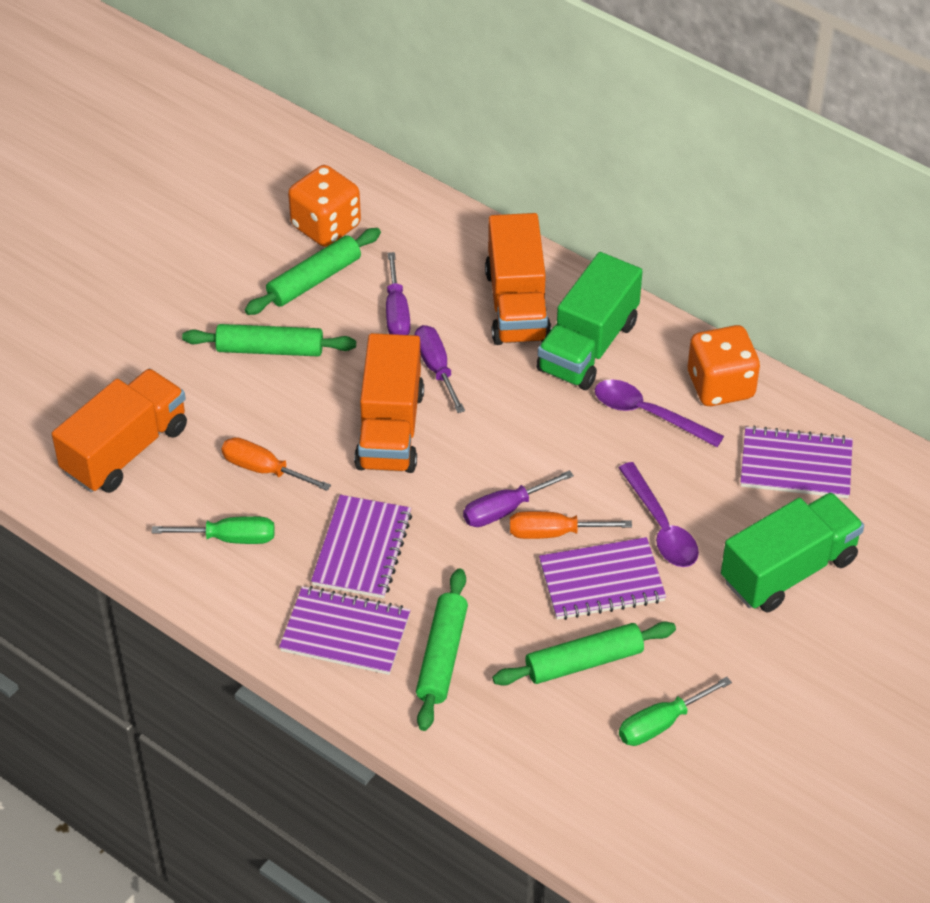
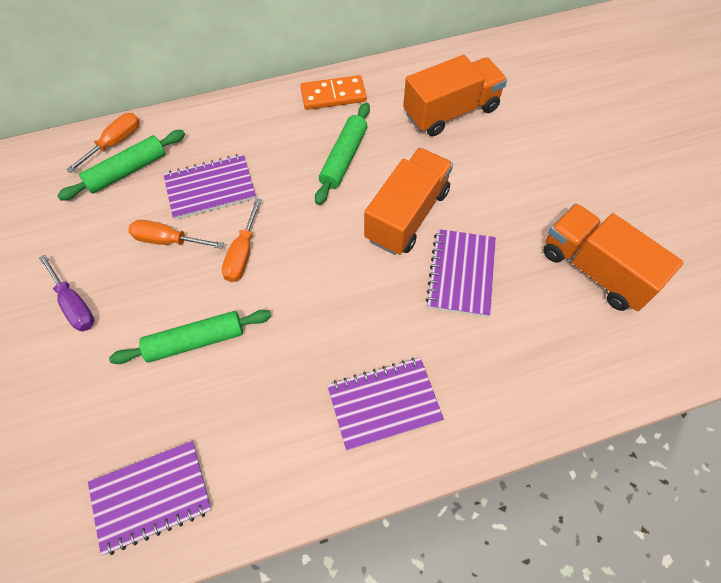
green rolling pin: [182,324,356,357] [245,228,381,315] [416,568,468,731] [492,621,676,686] = 4 -> [57,130,185,201] [109,310,272,364] [315,102,370,205] = 3
green screwdriver: [152,516,275,544] [619,677,732,746] = 2 -> none = 0
green truck: [536,252,642,390] [721,492,864,612] = 2 -> none = 0
orange dice: [288,165,361,247] [688,325,760,406] = 2 -> none = 0
orange domino: none = 0 -> [300,75,367,110] = 1
orange screwdriver: [222,437,331,491] [510,511,632,539] = 2 -> [66,113,140,173] [128,220,224,249] [222,198,262,282] = 3
purple screwdriver: [386,252,410,335] [415,325,465,413] [463,470,574,527] = 3 -> [39,254,94,332] = 1
purple spoon: [595,379,724,447] [619,462,699,567] = 2 -> none = 0

